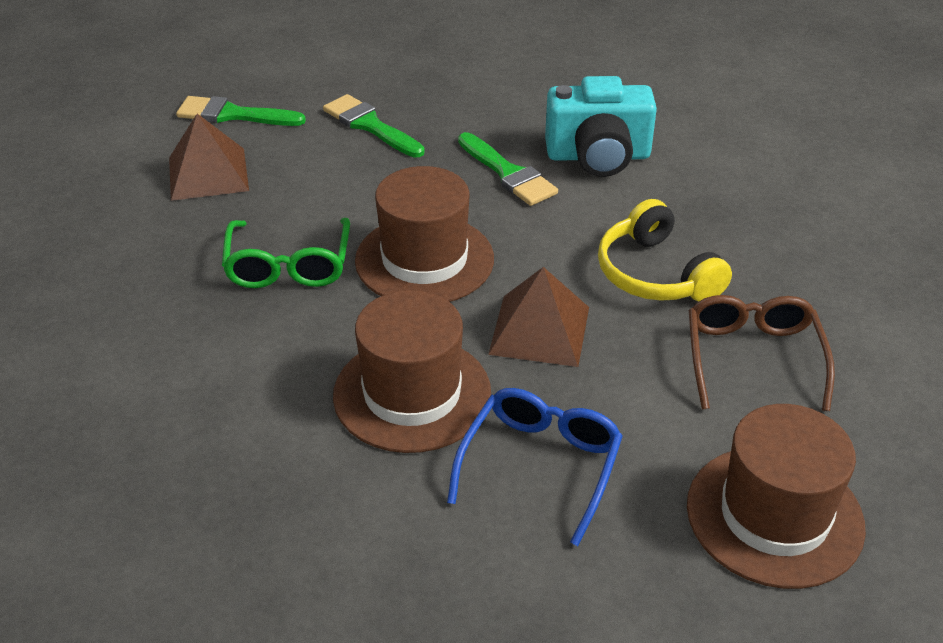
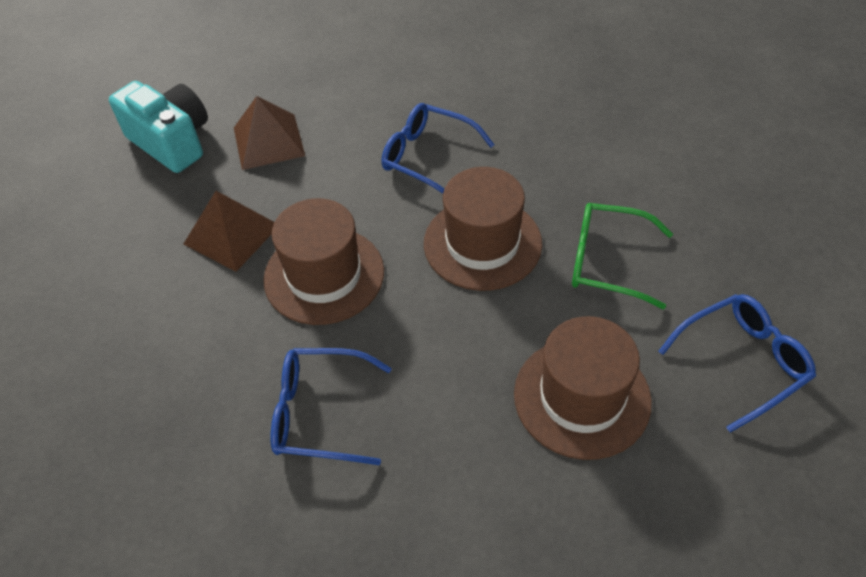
blue glasses: [447,388,623,546] = 1 -> [270,348,392,465] [381,103,495,194] [658,294,816,433] = 3
brown glasses: [689,295,835,411] = 1 -> none = 0
green brush: [176,96,306,126] [323,94,425,158] [458,132,558,206] = 3 -> none = 0
yellow headphones: [598,199,732,302] = 1 -> none = 0

